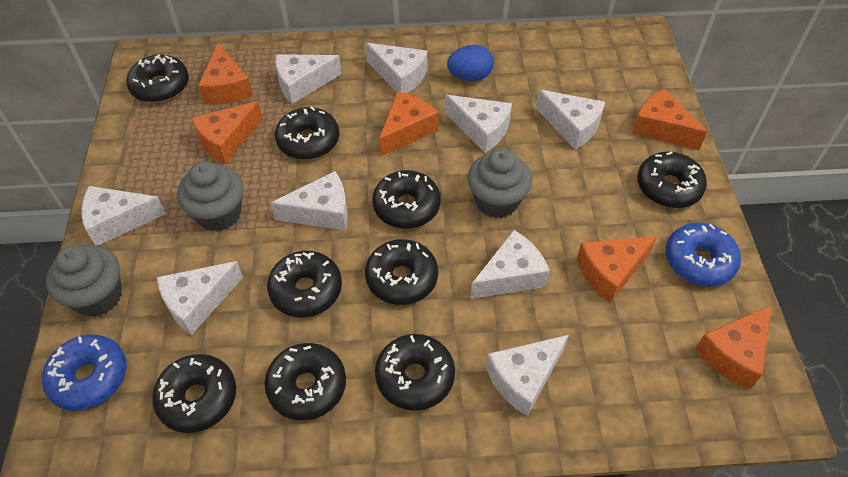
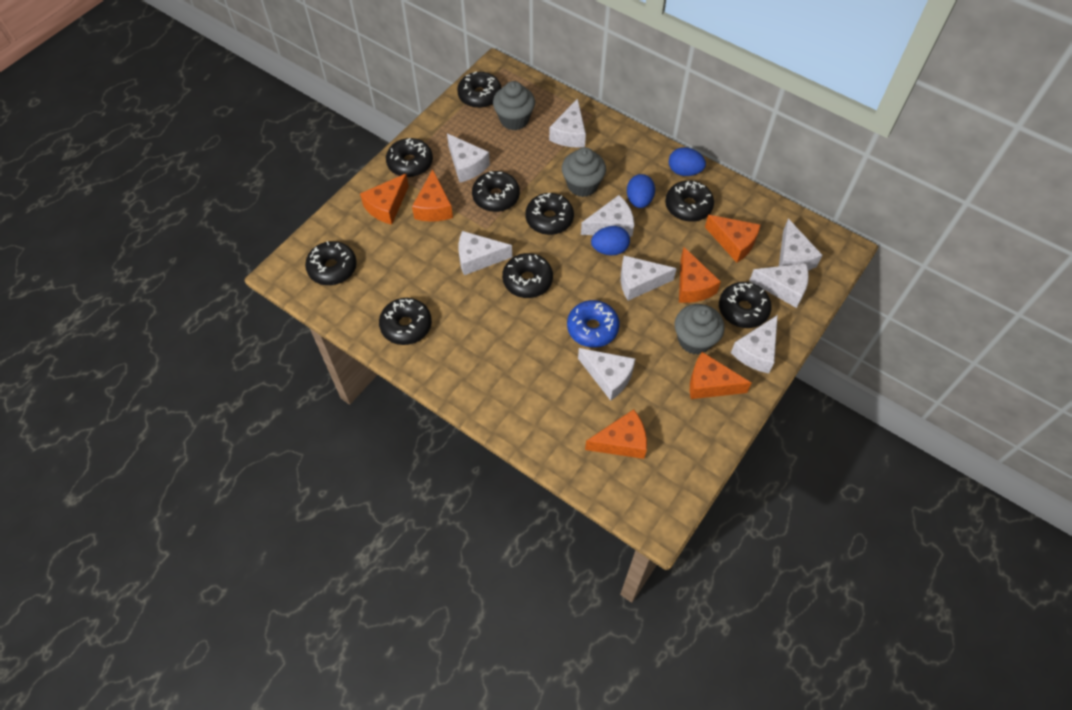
blue donut: [42,334,127,411] [666,222,741,287] = 2 -> [567,300,620,348] = 1
blue egg: [447,45,494,81] = 1 -> [591,226,630,255] [627,174,655,208] [669,147,706,176] = 3

